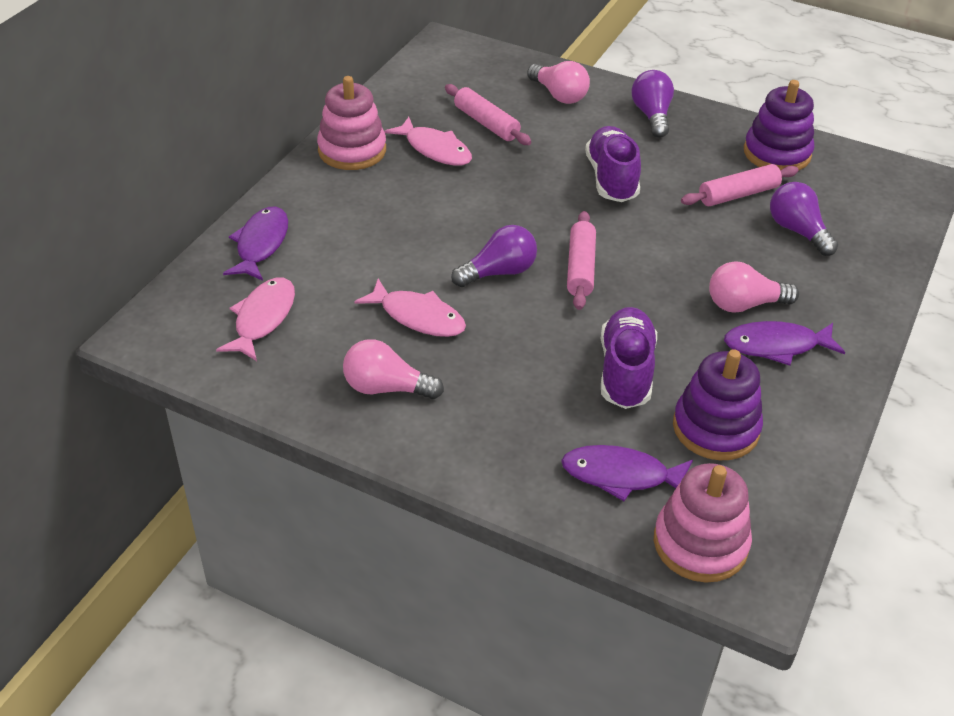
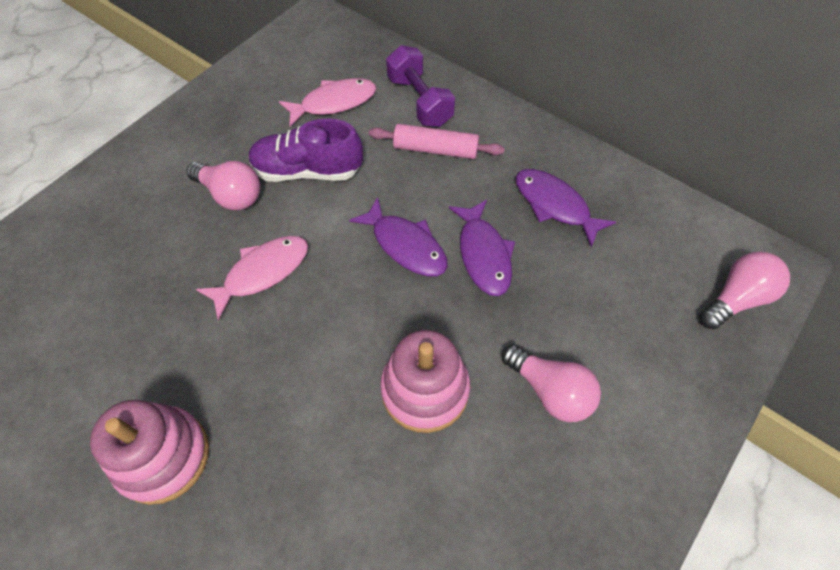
pink fish: [216,277,295,361] [354,279,466,337] [384,117,472,166] = 3 -> [196,236,308,320] [279,78,376,127] = 2
pink rolling pin: [445,84,531,145] [567,211,596,310] [681,164,799,206] = 3 -> [369,124,505,159] = 1
purple dumbbell: none = 0 -> [386,45,455,127] = 1
purple light bulb: [451,225,537,287] [631,70,674,138] [770,182,838,256] = 3 -> none = 0
purple shoe: [585,126,641,202] [600,307,657,409] = 2 -> [248,118,363,182] = 1
purple stacking toy: [673,349,763,460] [744,80,814,170] = 2 -> none = 0

